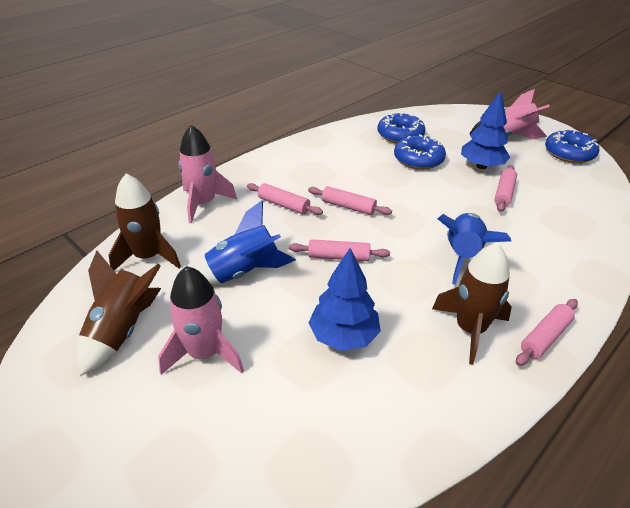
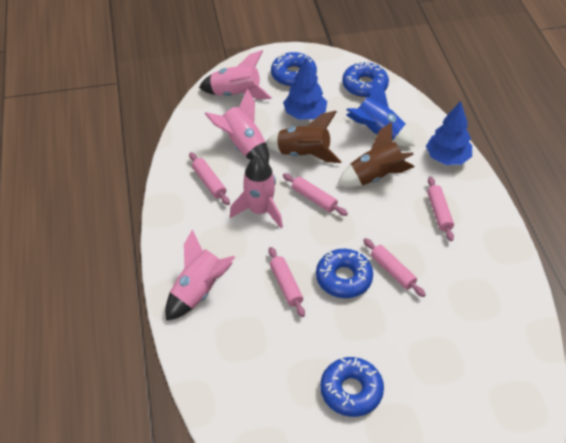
blue donut: [377,113,426,143] [394,134,446,170] [545,129,600,163] = 3 -> [271,52,317,87] [316,249,373,298] [320,357,384,417] [342,61,389,98] = 4
blue rocket: [194,200,296,285] [438,213,511,285] = 2 -> [346,77,415,147] = 1
brown rocket: [76,251,161,376] [108,173,181,271] [432,243,512,365] = 3 -> [266,111,342,163] [337,122,415,187] = 2
pink rocket: [158,266,244,375] [178,125,237,224] [469,89,550,139] = 3 -> [165,229,235,321] [199,50,272,100] [205,89,269,163] [230,155,283,228] = 4

